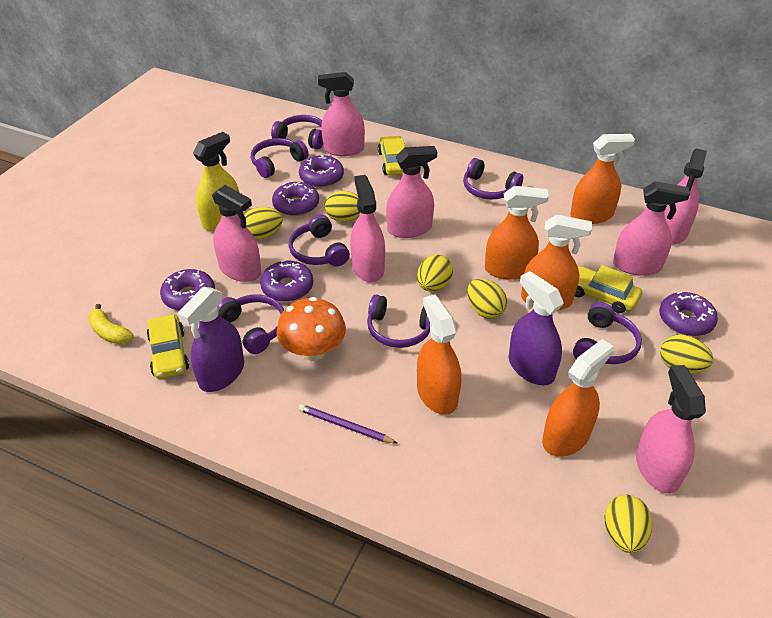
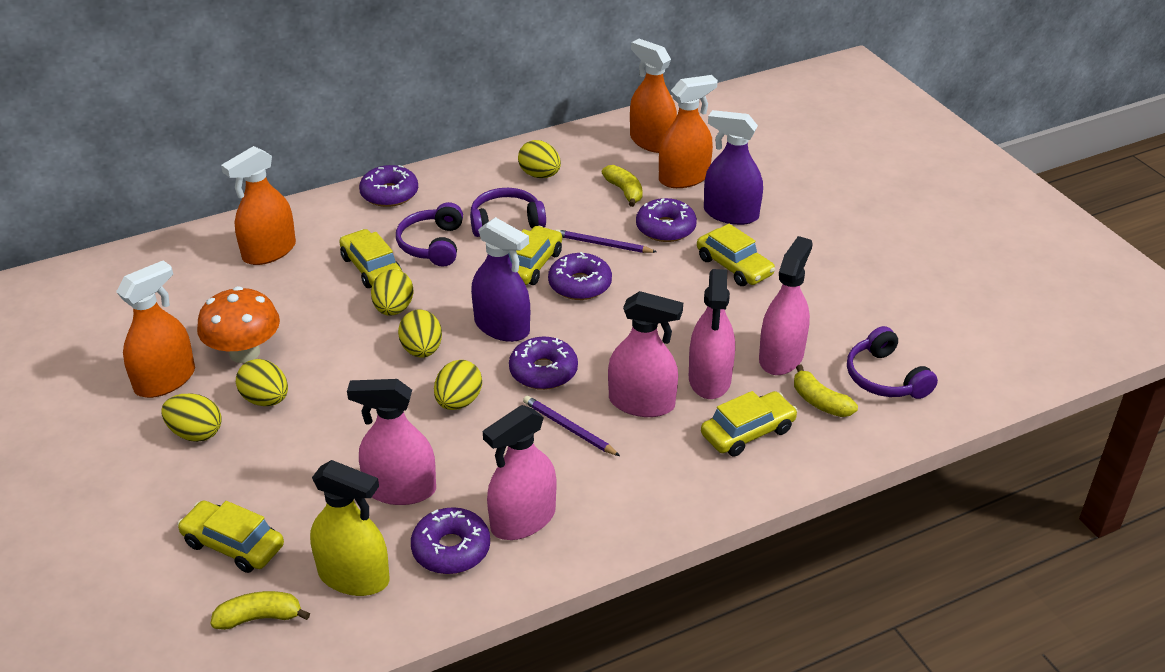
orange spray bottle: [417,295,461,415] [485,186,549,280] [521,215,592,311] [542,339,614,457] [570,134,635,224] = 5 -> [116,260,195,398] [221,146,296,265] [630,39,677,153] [659,75,718,188] = 4
pink spray bottle: [212,185,261,282] [318,72,365,156] [350,175,385,282] [386,146,437,238] [613,181,690,276] [636,365,706,494] [664,148,707,245] = 7 -> [347,379,436,505] [483,405,556,540] [608,291,683,417] [689,269,735,399] [759,236,813,375] = 5
purple headphones: [217,294,284,354] [251,138,309,178] [271,115,323,149] [289,215,350,266] [367,294,430,348] [463,158,523,199] [573,302,642,364] = 7 -> [396,202,463,267] [470,188,546,237] [847,326,938,399] = 3
purple pencil: [299,404,397,443] = 1 -> [523,396,620,456] [555,229,657,253] = 2
yellow banana: [88,304,134,344] = 1 -> [210,591,310,630] [602,165,643,207] [794,365,858,417] = 3
yellow car: [147,315,189,379] [378,136,405,175] [575,265,642,313] = 3 -> [177,500,284,573] [339,229,402,288] [508,226,562,285] [697,224,775,286] [701,391,798,457] = 5

